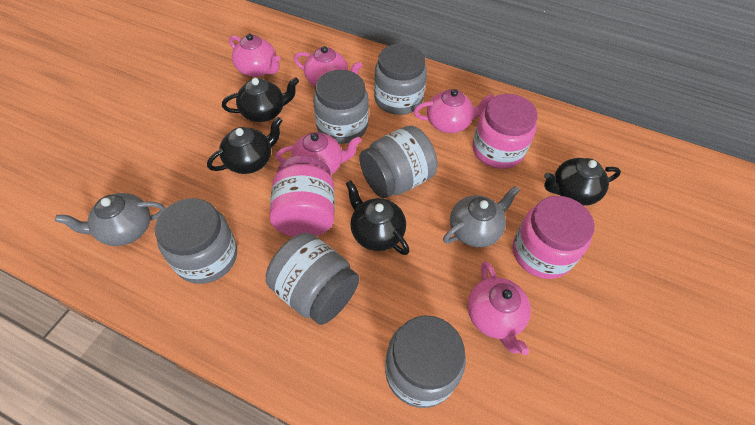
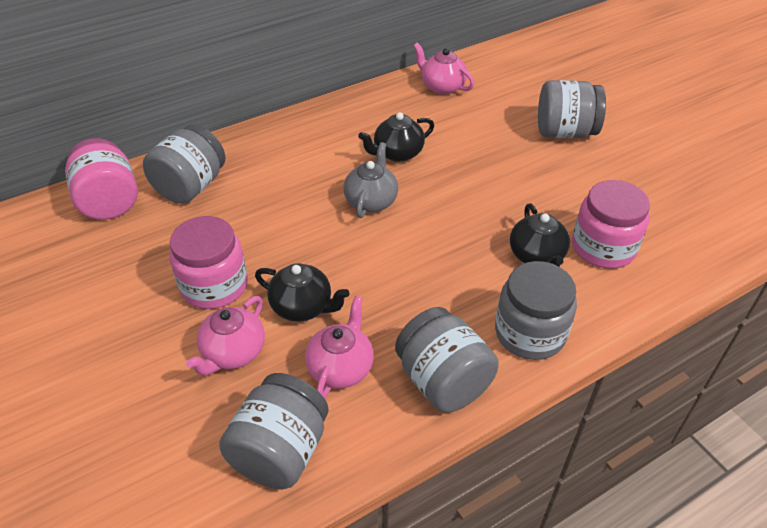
black teapot: [207,117,283,174] [222,77,299,122] [346,180,409,255] [544,158,621,206] = 4 -> [255,263,349,322] [358,112,434,162] [510,203,570,267] = 3
grey jar: [155,198,237,284] [266,233,359,325] [313,70,369,144] [360,125,437,198] [374,44,427,115] [385,315,466,408] = 6 -> [143,125,225,204] [219,373,328,489] [395,307,499,412] [495,261,577,360] [538,80,606,138] = 5
grey teapot: [55,193,165,246] [443,186,520,247] = 2 -> [343,142,398,218] = 1
pink teapot: [229,34,281,77] [276,132,361,175] [294,46,362,86] [414,89,494,133] [468,261,531,355] = 5 -> [186,296,265,376] [305,296,374,399] [413,43,475,95] = 3

